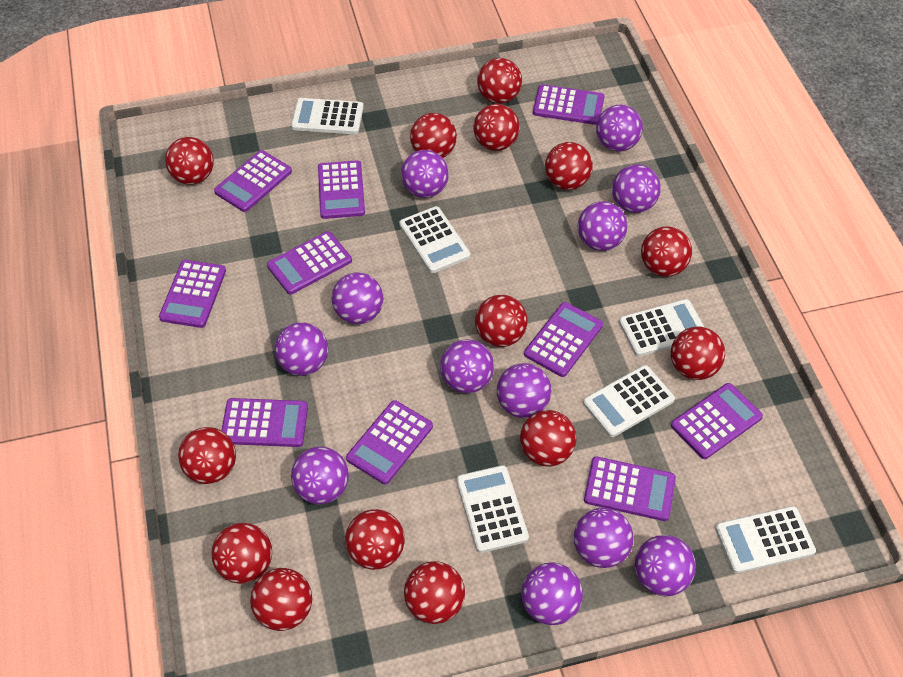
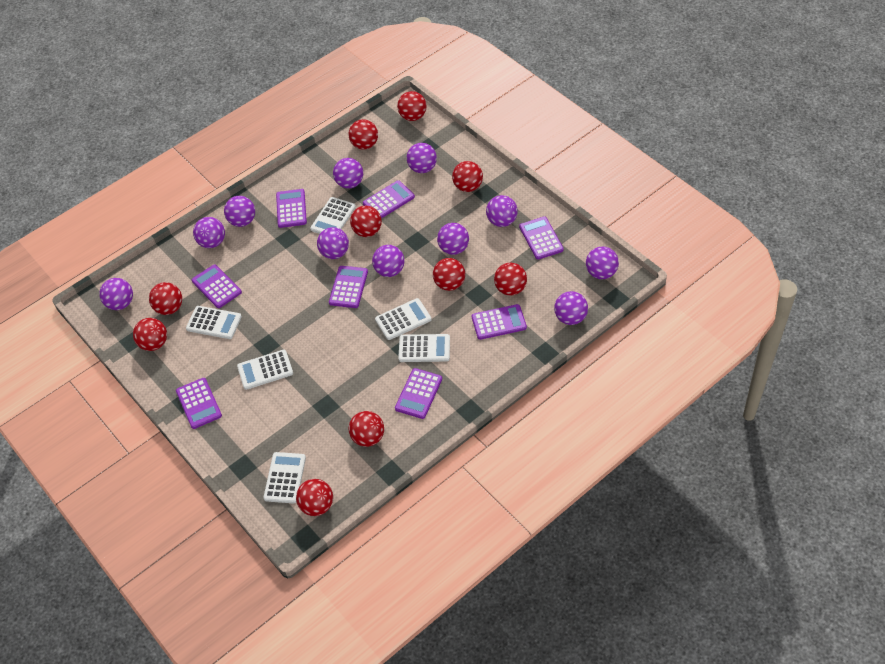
purple ball: [275,323,328,376] [291,447,349,505] [331,272,383,324] [401,150,449,198] [440,339,494,393] [497,363,551,418] [521,563,583,625] [574,508,634,568] [578,201,628,251] [596,105,643,152] [612,164,661,213] [635,535,696,596] = 12 -> [99,278,133,310] [193,217,225,248] [224,196,255,227] [317,227,349,259] [333,158,363,189] [372,245,404,277] [407,143,437,173] [437,223,469,255] [486,195,518,227] [554,291,588,325] [586,247,619,279] = 11
purple calculator: [159,260,226,328] [214,150,292,212] [221,398,308,447] [267,231,352,294] [318,160,365,219] [346,400,433,484] [524,302,603,377] [533,84,605,125] [584,456,676,521] [671,383,763,459] = 10 -> [176,378,222,429] [192,264,242,308] [276,189,307,228] [329,266,368,308] [363,180,415,219] [395,368,442,419] [472,304,527,340] [519,216,564,260] = 8
red ball: [165,137,214,185] [178,427,236,484] [211,523,272,584] [250,568,312,631] [345,509,405,570] [404,561,465,624] [410,113,457,158] [474,104,520,151] [475,295,527,347] [477,58,522,104] [520,410,576,467] [545,142,593,190] [641,226,692,277] [671,326,725,380] = 14 -> [133,318,167,351] [149,282,182,315] [296,479,333,516] [348,411,384,447] [349,119,378,150] [350,206,382,237] [397,91,426,121] [433,258,465,291] [452,161,483,192] [494,263,527,296] = 10

